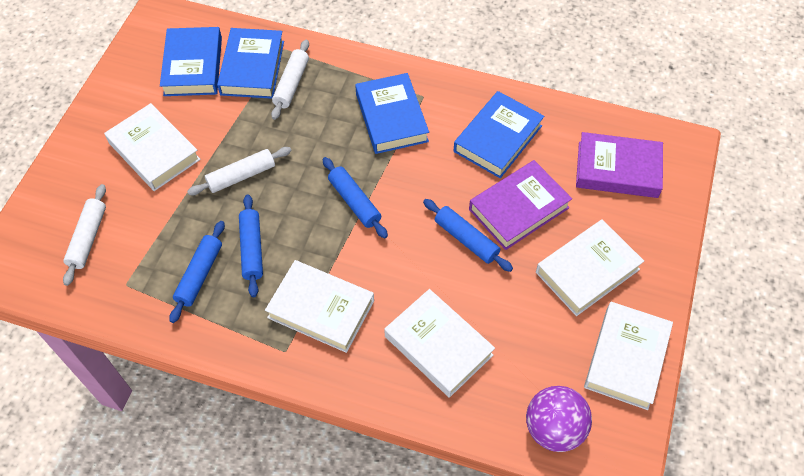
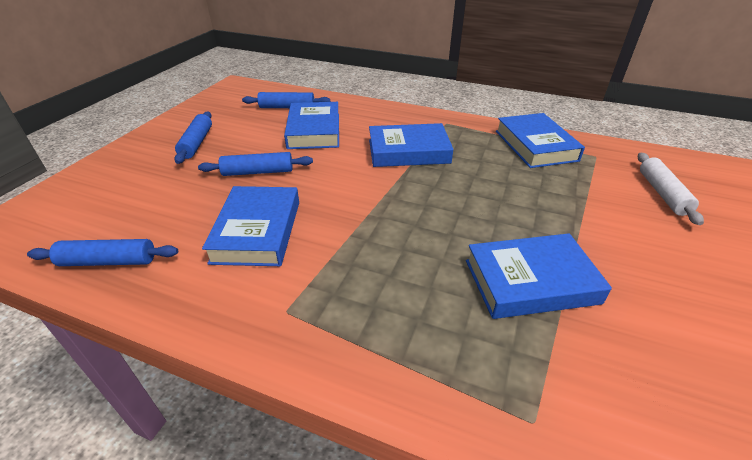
blue book: [160,27,222,96] [217,28,284,99] [355,73,429,154] [453,91,544,178] = 4 -> [202,186,299,266] [284,102,339,149] [369,123,453,167] [466,233,612,319] [496,113,585,168] = 5
purple ball: [526,386,592,452] = 1 -> none = 0
purple book: [469,160,572,250] [576,132,663,198] = 2 -> none = 0
white book: [104,103,201,191] [265,260,374,353] [384,289,495,398] [536,219,644,316] [584,302,673,410] = 5 -> none = 0
white rolling pin: [63,184,106,286] [187,147,291,195] [271,39,309,120] = 3 -> [638,153,704,225] = 1

